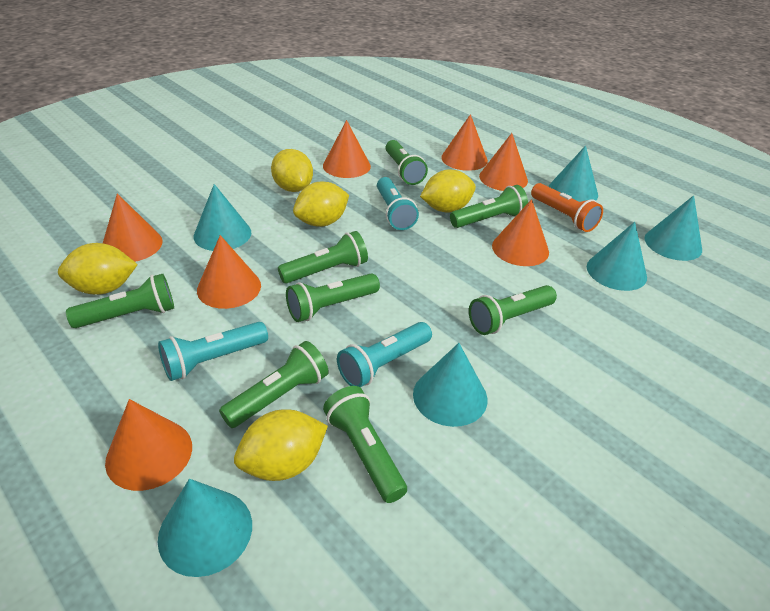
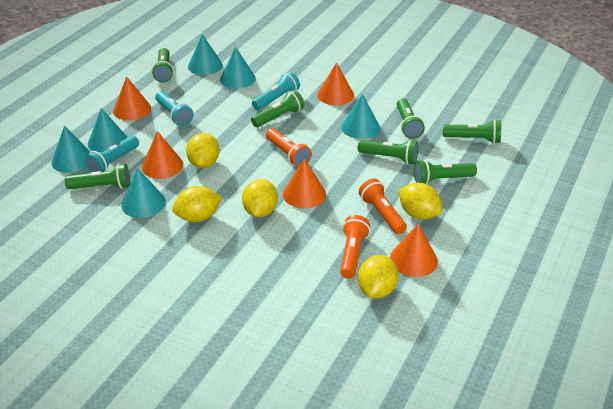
green flashlight: [66,274,174,328] [219,341,329,428] [278,231,368,284] [286,274,380,322] [323,386,407,503] [386,140,428,185] [450,185,528,228] [469,285,557,335] = 8 -> [65,163,130,189] [152,48,174,82] [251,90,304,127] [358,140,418,165] [397,99,425,139] [414,160,477,184] [443,120,501,144] = 7
orange cone: [103,193,163,262] [105,399,192,491] [197,235,261,309] [323,120,371,178] [441,114,488,171] [479,133,528,191] [492,199,549,266] = 7 -> [113,76,151,121] [142,131,183,179] [283,159,326,208] [317,62,354,105] [390,224,438,277] = 5
orange flashlight: [531,183,603,232] = 1 -> [266,128,312,167] [340,215,370,279] [359,179,407,234] = 3

